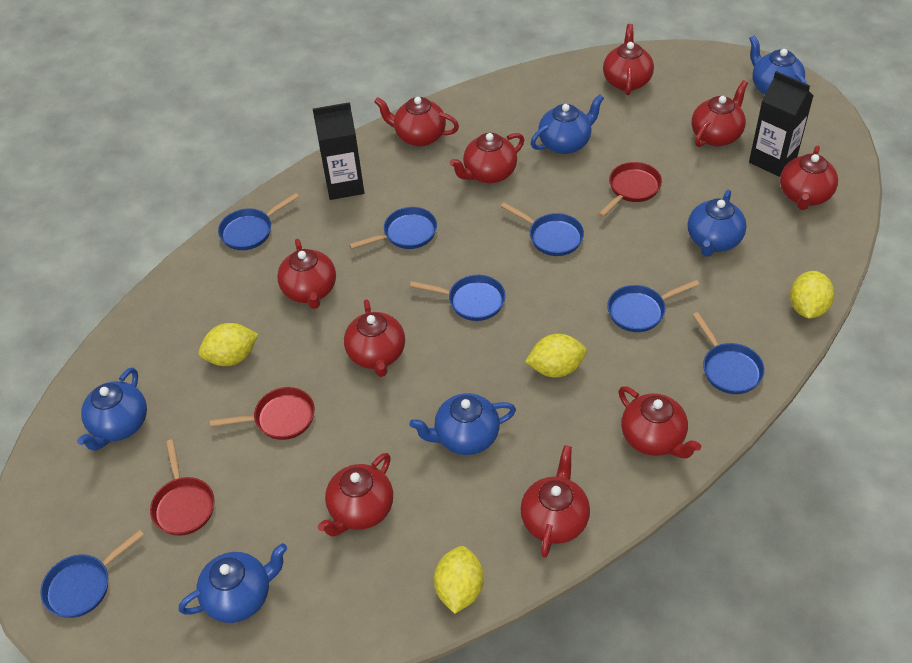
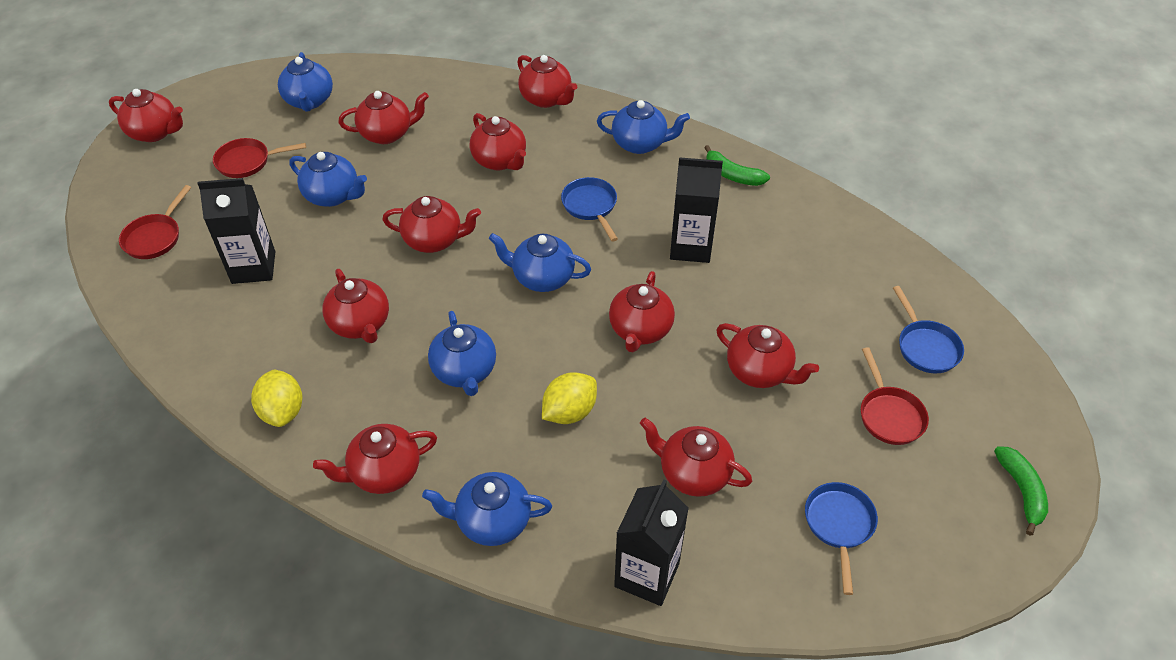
black carton: [313,102,364,200] [749,71,814,177] = 2 -> [197,178,275,284] [614,479,689,606] [670,157,723,263] = 3
blue pan: [40,529,144,618] [218,193,299,250] [349,207,437,249] [410,275,505,321] [501,202,584,256] [607,280,700,332] [692,312,765,394] = 7 -> [561,177,618,242] [805,482,878,595] [893,286,964,373] = 3
green banana: none = 0 -> [704,145,770,186] [994,447,1048,536] = 2
yellow lemon: [199,323,259,366] [434,546,484,614] [525,334,587,378] [790,271,834,319] = 4 -> [251,370,303,427] [542,372,597,424] = 2

